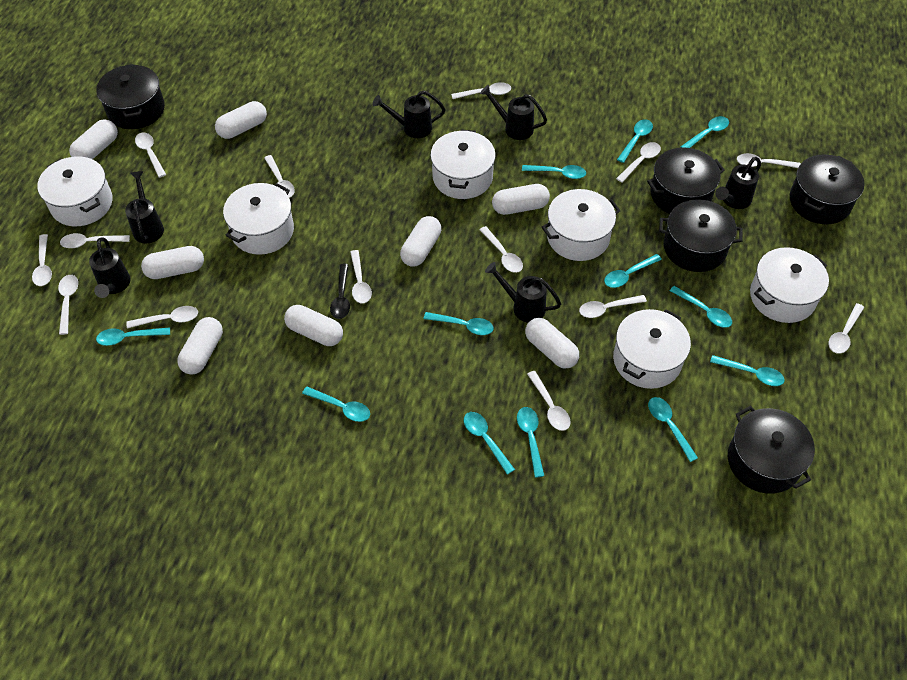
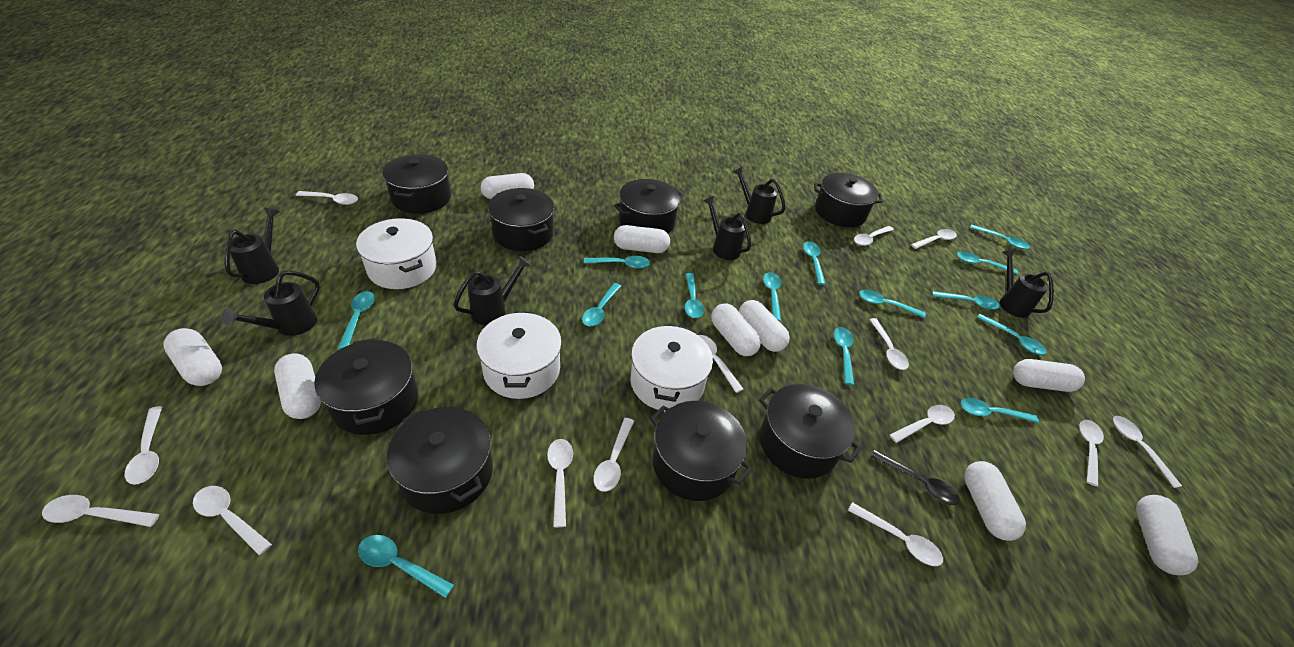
black pot: [96,64,165,129] [647,147,725,214] [659,199,743,272] [728,406,815,494] [790,154,865,224] = 5 -> [314,338,418,435] [382,154,451,214] [387,407,493,514] [488,188,554,251] [614,179,683,233] [650,401,752,501] [759,384,861,479] [814,173,883,227] = 8
turquoise spoon: [96,327,170,346] [302,386,370,422] [424,312,494,335] [464,412,515,475] [517,407,544,478] [522,165,586,179] [604,254,662,288] [617,119,653,163] [648,397,698,462] [670,286,732,328] [681,116,729,148] [710,355,785,386] = 12 -> [338,291,375,350] [358,535,454,598] [582,283,621,326] [584,256,650,268] [685,273,704,318] [763,272,781,321] [803,241,826,285] [833,327,854,385] [859,290,926,318] [932,291,1000,309] [957,251,1018,274] [961,398,1039,423] [970,225,1030,249] [977,314,1047,355] = 14
white capsule: [69,119,118,159] [141,246,204,279] [177,317,223,375] [215,101,267,139] [284,305,343,346] [400,216,441,266] [492,184,550,215] [525,318,579,369] = 8 -> [163,328,222,386] [274,354,321,419] [480,173,534,199] [614,225,670,253] [711,303,761,356] [739,300,790,352] [964,461,1026,541] [1013,359,1085,392] [1136,495,1199,575] = 9
white pot: [37,156,113,226] [223,183,294,255] [430,129,496,199] [542,189,621,261] [613,309,691,389] [750,247,829,323] = 6 -> [356,218,437,289] [476,312,562,399] [630,324,713,411] = 3

